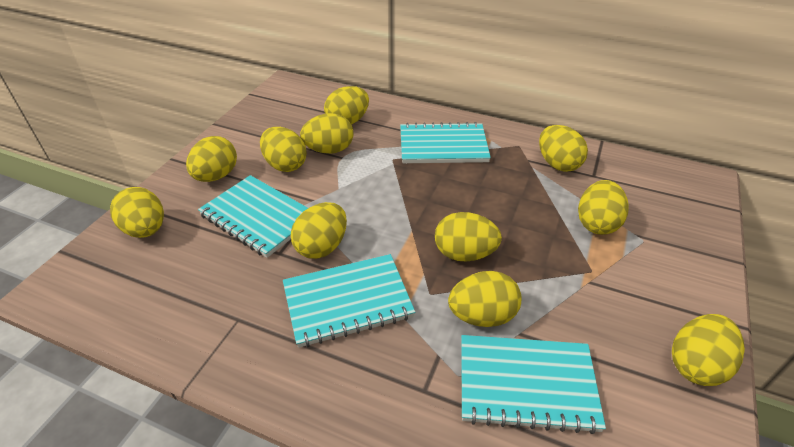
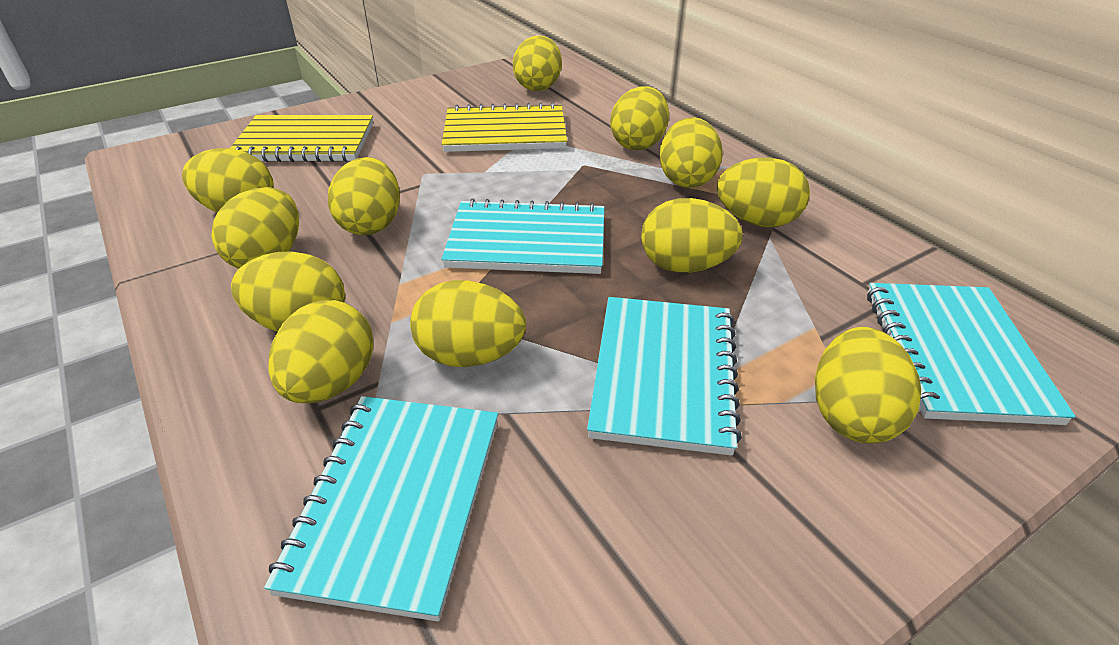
yellow egg: [110,187,164,238] [186,136,237,182] [260,127,307,172] [291,202,347,259] [300,113,353,154] [324,86,369,125] [435,212,502,262] [448,271,521,327] [539,125,588,172] [578,180,629,235] [672,314,745,386] = 11 -> [182,148,274,213] [211,187,299,269] [231,251,345,332] [268,300,373,404] [328,157,400,235] [410,280,526,367] [513,35,562,91] [610,86,669,150] [641,198,743,273] [659,117,723,188] [717,158,810,227] [815,327,921,444] = 12
yellow notebook: none = 0 -> [230,115,373,162] [442,102,567,152] = 2

